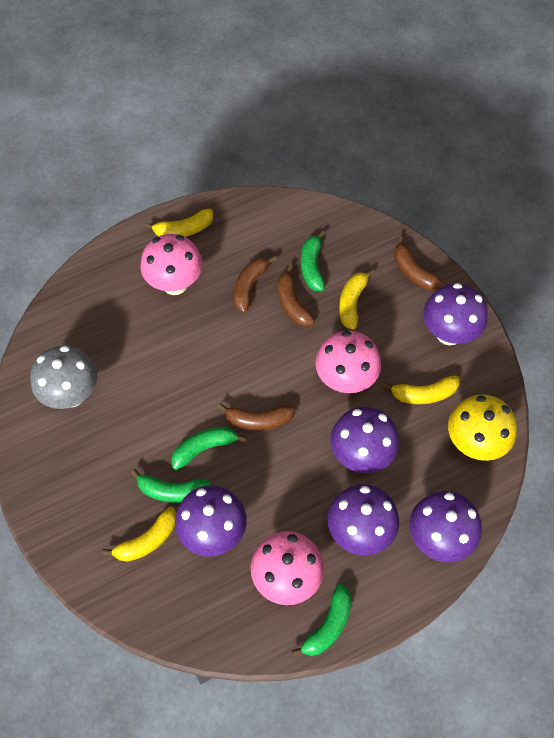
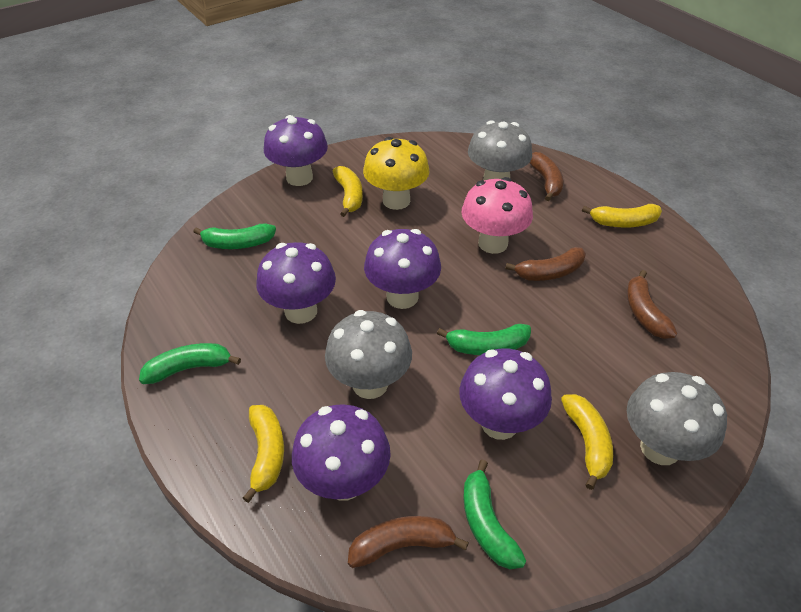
grey mushroom: [30,345,97,409] = 1 -> [325,310,412,399] [468,120,532,181] [627,372,727,465] = 3
pink mushroom: [141,234,203,295] [251,531,324,605] [315,331,381,393] = 3 -> [462,177,533,254] = 1

